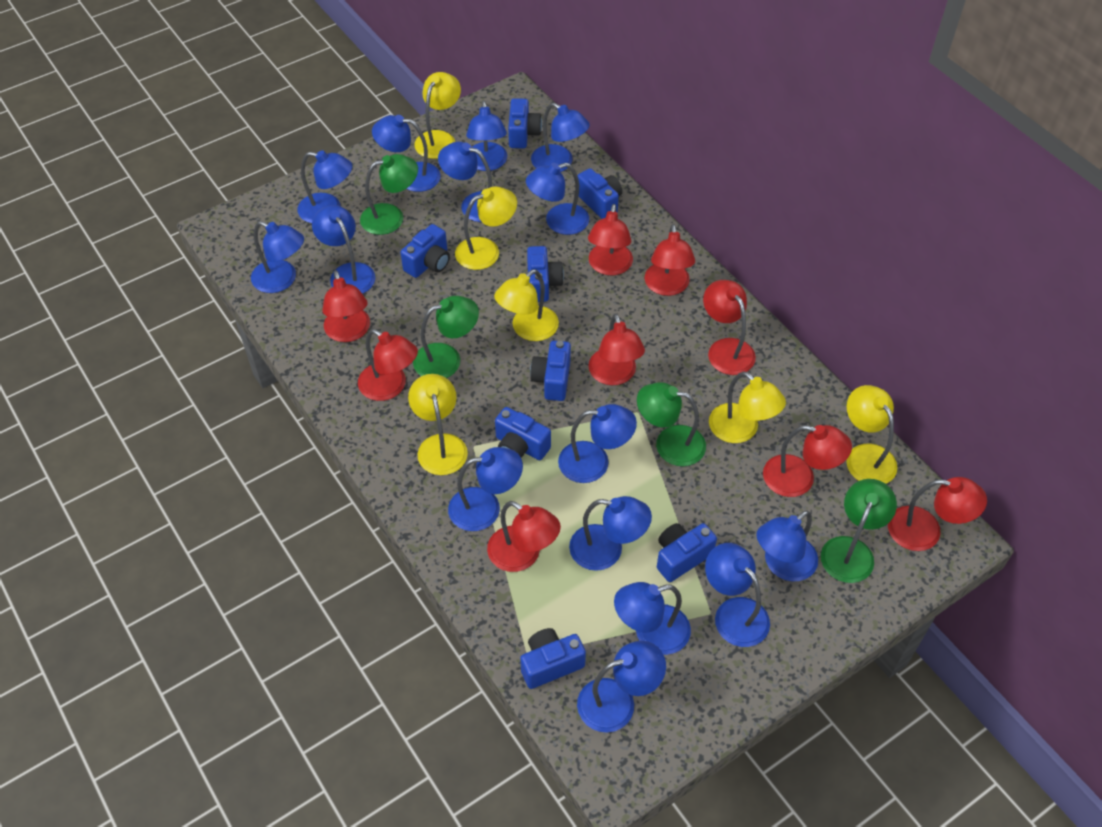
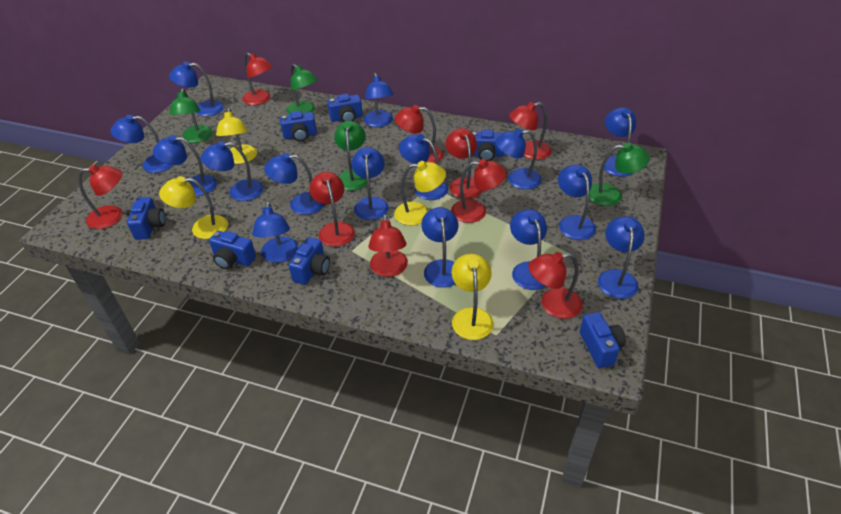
blue camera: [400,224,450,278] [495,407,551,460] [508,98,542,149] [520,628,586,689] [527,246,564,302] [530,341,571,401] [577,168,622,219] [657,523,717,582] = 8 -> [127,197,166,240] [209,231,256,269] [280,111,317,142] [289,237,330,285] [327,94,363,122] [472,130,504,161] [580,312,626,368] = 7
yellow lamp: [408,374,468,475] [414,72,461,159] [455,187,517,270] [494,269,559,341] [709,372,786,443] [846,385,897,484] = 6 -> [159,176,228,239] [216,108,257,164] [394,161,446,225] [452,254,494,340] = 4

